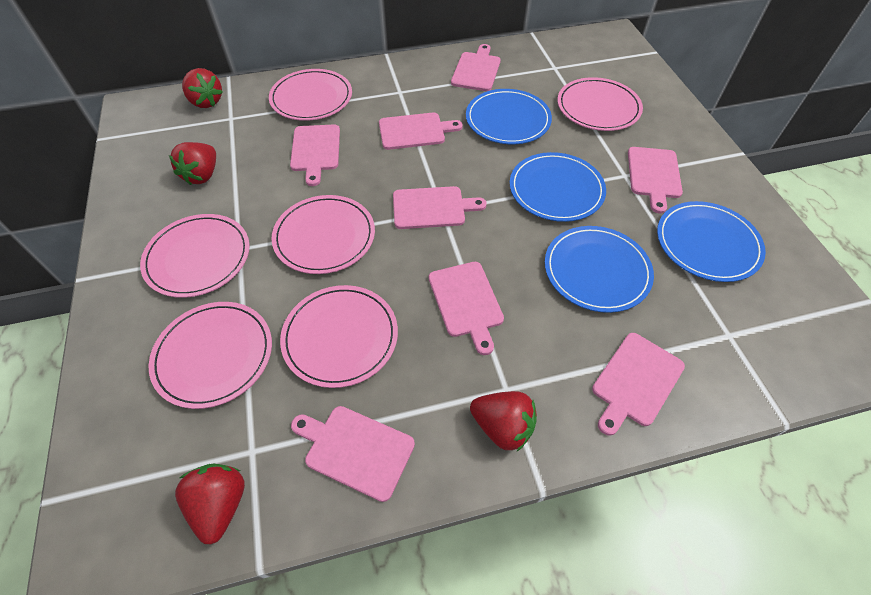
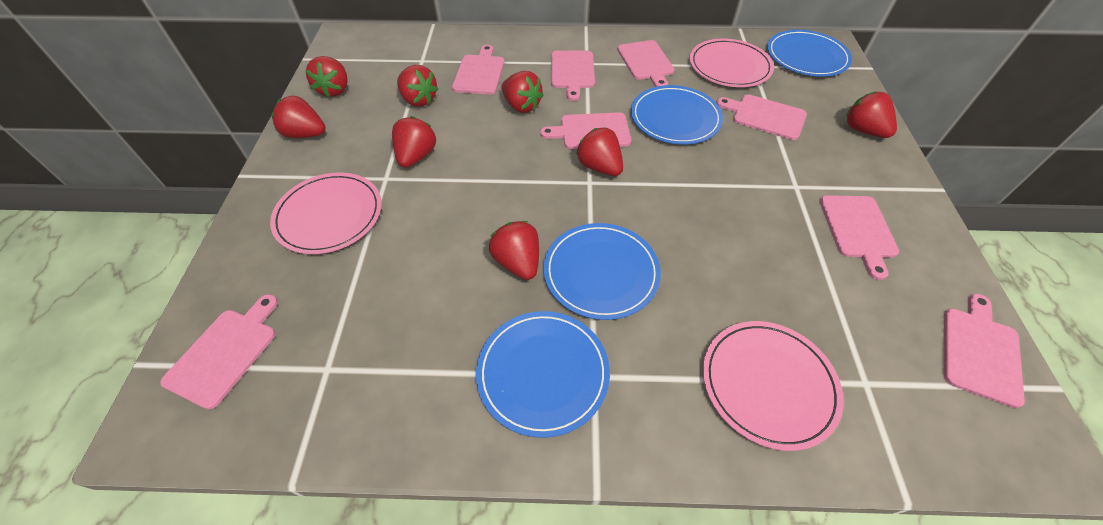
pink plate: [140,214,250,298] [148,302,272,409] [269,69,352,121] [271,195,375,274] [280,285,398,388] [557,77,643,131] = 6 -> [270,172,382,254] [690,39,774,87] [703,321,844,451] = 3
red strawberry: [169,142,216,185] [175,464,245,545] [182,68,223,108] [470,391,537,451] = 4 -> [271,96,326,138] [305,56,348,97] [392,116,436,168] [397,65,438,107] [489,221,539,280] [501,71,544,113] [576,127,623,176] [846,91,897,138] = 8

